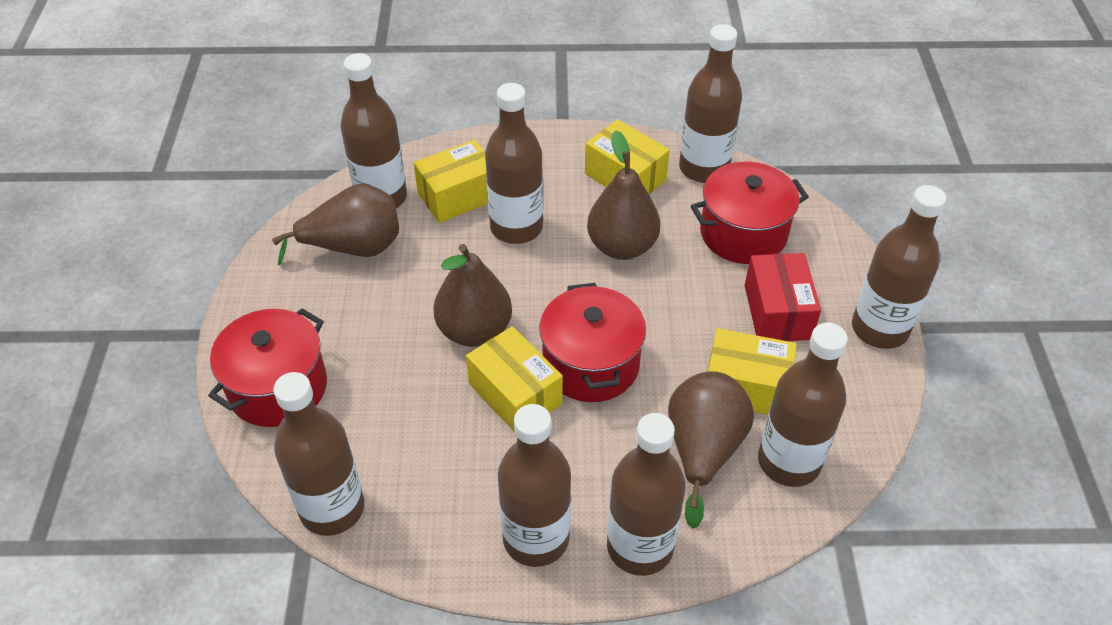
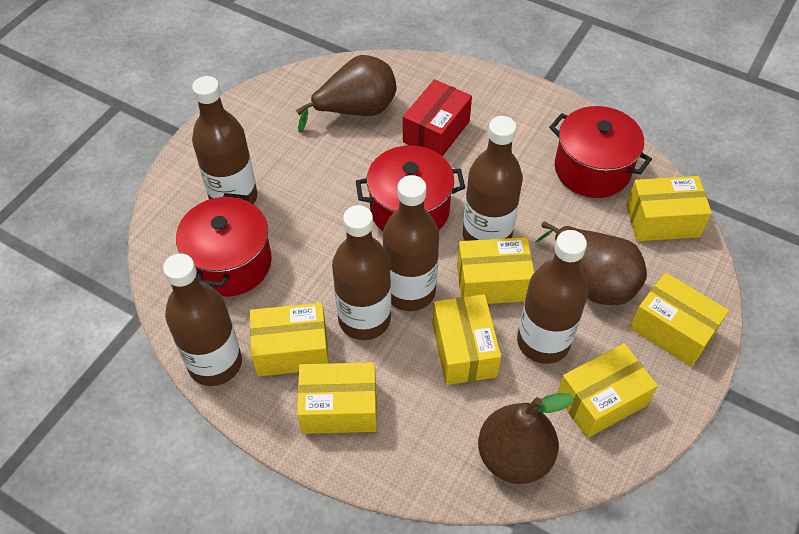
brown bottle: [273,372,364,536] [340,53,407,208] [485,83,543,244] [498,404,571,567] [607,413,686,576] [679,24,742,183] [758,323,848,487] [852,185,946,349] = 8 -> [163,253,242,386] [192,76,257,204] [332,205,391,340] [383,175,439,311] [463,116,523,241] [517,230,588,364] = 6
brown pear: [272,184,399,265] [433,244,512,347] [587,130,660,260] [668,371,754,528] = 4 -> [296,55,397,132] [478,393,575,484] [535,221,647,305] = 3
yellow box: [414,139,488,223] [466,326,563,432] [585,119,669,194] [708,328,797,415] = 4 -> [250,303,329,377] [297,362,377,434] [433,294,501,385] [457,237,534,304] [557,343,658,438] [626,176,712,241] [630,272,729,367] = 7

